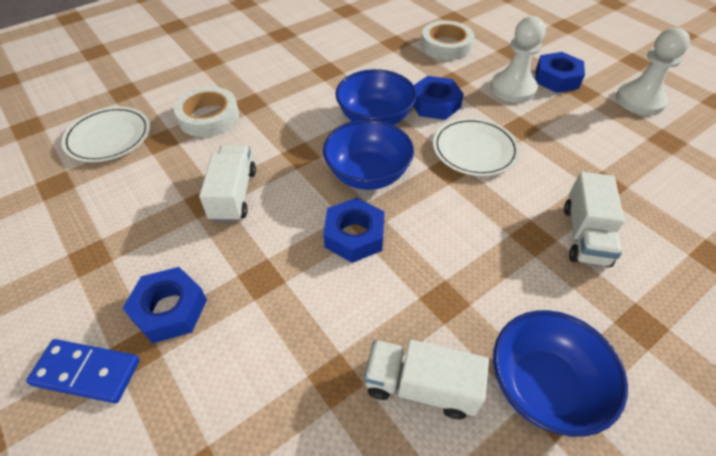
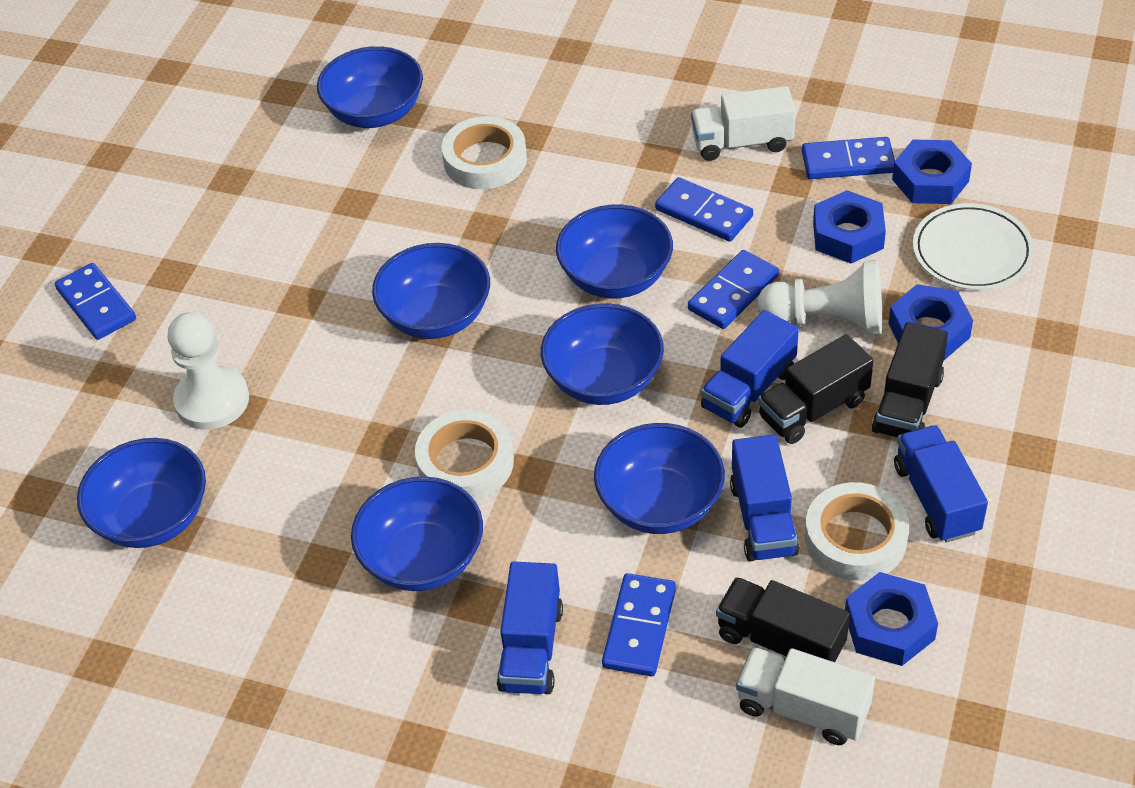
black truck: none = 0 -> [716,577,850,662] [758,334,874,444] [872,322,948,438] = 3
blue bowl: [323,120,414,190] [335,69,417,125] [493,310,628,437] = 3 -> [77,438,206,548] [317,46,423,128] [351,477,483,591] [372,243,490,339] [541,303,664,405] [556,204,673,298] [594,423,725,534] = 7
blue domino: [26,339,140,403] = 1 -> [55,263,136,340] [602,573,676,676] [655,177,753,242] [688,250,779,329] [802,137,895,179] = 5
blue truck: none = 0 -> [497,561,563,694] [701,310,799,428] [730,434,800,561] [894,425,988,542] = 4
white plate: [62,107,150,162] [433,118,520,176] = 2 -> [913,203,1034,290] = 1
white tape: [174,87,239,137] [421,21,474,60] = 2 -> [415,410,514,500] [441,116,527,189] [805,482,909,581] = 3
white truck: [199,145,256,222] [364,340,489,419] [564,172,624,267] = 3 -> [691,86,796,161] [736,647,875,745] = 2

